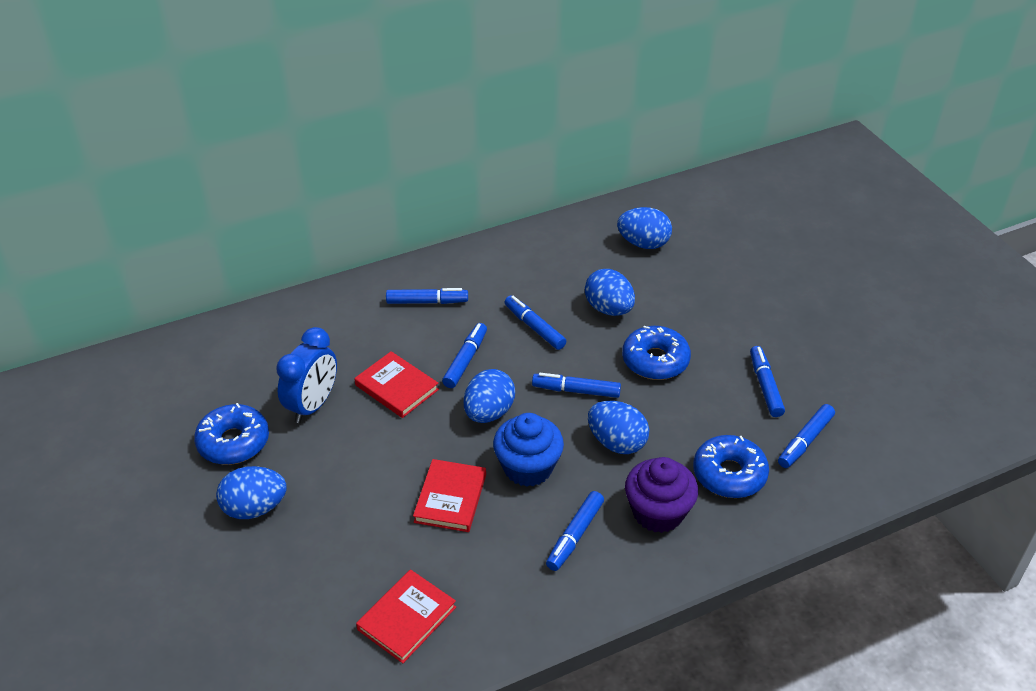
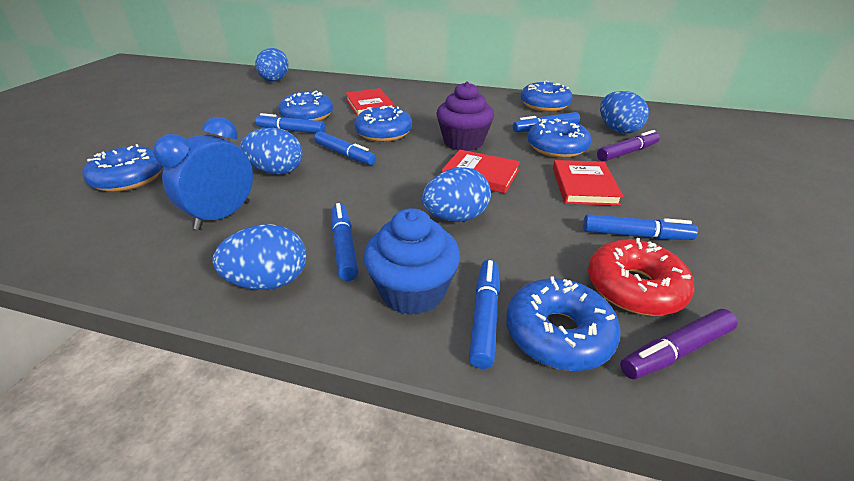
blue donut: [194,403,269,465] [622,326,691,380] [693,435,769,498] = 3 -> [83,144,163,192] [278,91,333,121] [354,106,412,142] [506,277,621,371] [521,81,573,112] [527,118,591,158] = 6
blue marker: [386,288,468,304] [442,323,487,388] [504,295,567,350] [532,373,621,398] [546,491,604,571] [750,346,785,417] [778,404,835,468] = 7 -> [255,113,326,133] [314,131,376,165] [331,203,359,281] [469,260,500,369] [513,112,580,132] [583,214,698,240] = 6
purple marker: none = 0 -> [597,130,660,162] [620,309,738,379] = 2
red donut: none = 0 -> [588,238,694,316] = 1

